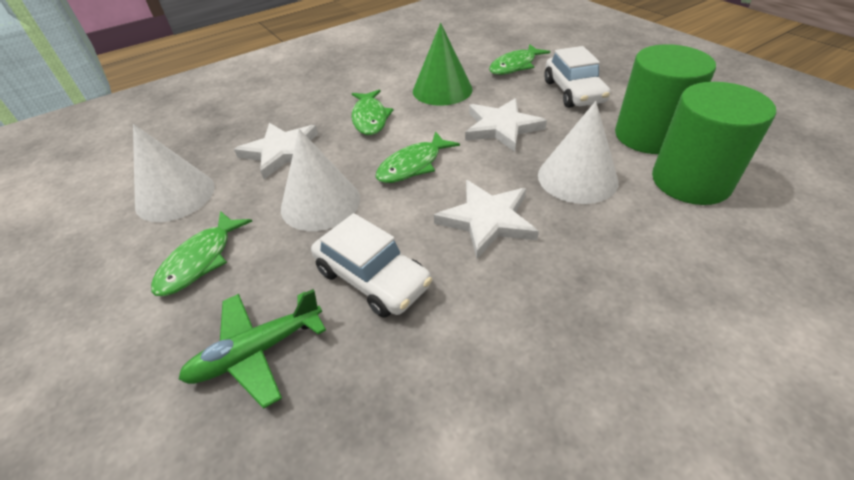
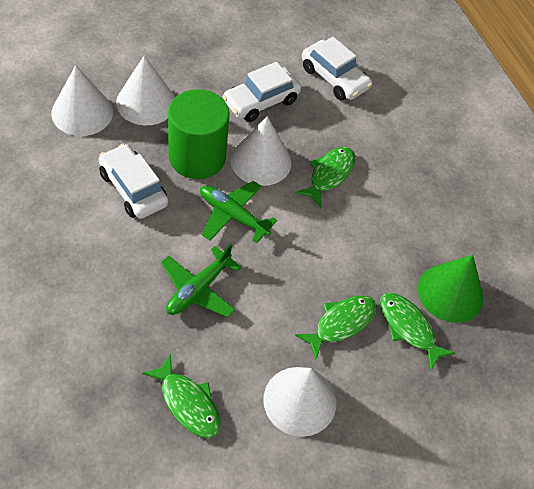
green cylinder: [615,44,716,154] [652,82,776,205] = 2 -> [168,89,230,179] = 1
green plane: [179,289,326,409] = 1 -> [161,243,242,317] [200,181,277,243] = 2
white car: [311,213,432,318] [544,46,610,108] = 2 -> [99,144,168,219] [222,62,301,122] [302,37,372,101] = 3
white cone: [133,124,215,222] [281,129,360,231] [538,101,619,204] = 3 -> [51,65,113,136] [116,55,175,125] [230,116,292,186] [263,367,336,437] = 4
white star: [234,123,318,179] [434,180,539,259] [465,98,547,152] = 3 -> none = 0

